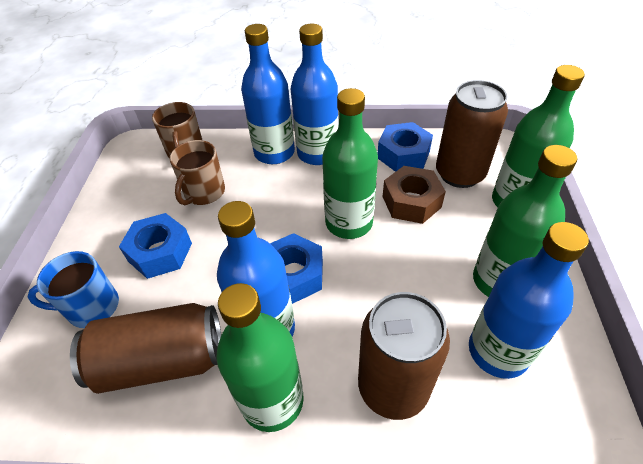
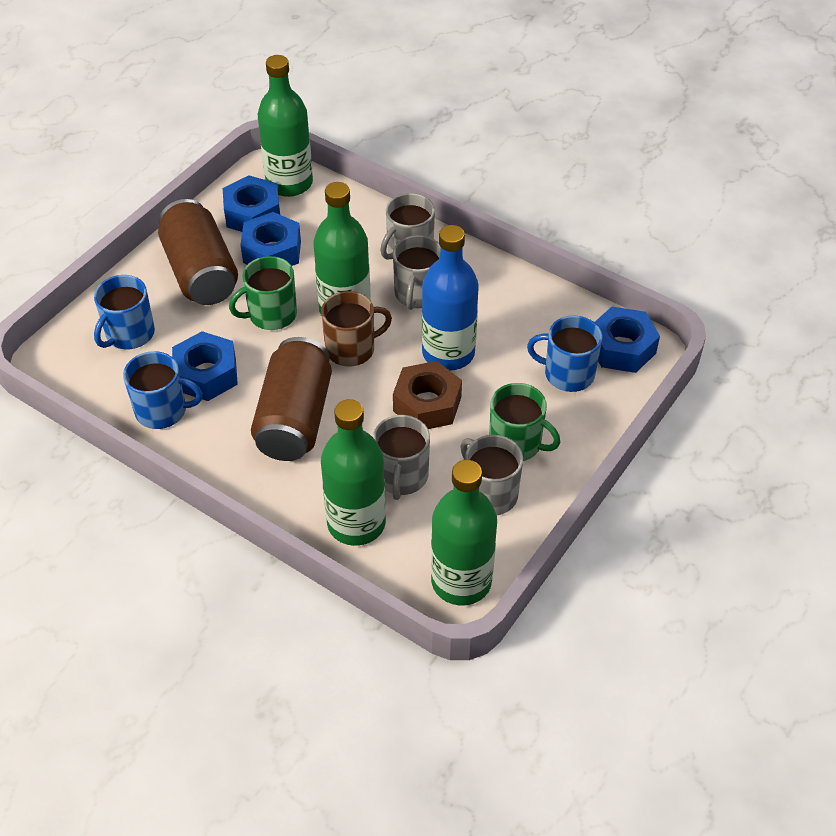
blue bottle: [217,201,295,337] [241,24,295,164] [291,24,338,165] [469,222,589,379] = 4 -> [422,225,479,371] = 1
blue mug: [28,251,119,328] = 1 -> [94,275,155,349] [123,351,203,429] [527,315,602,392] = 3
blue nut: [119,213,192,279] [270,233,323,304] [378,122,433,172] = 3 -> [172,331,238,401] [223,176,280,232] [240,212,301,266] [595,307,660,373] = 4
brown can: [70,303,221,394] [358,292,450,420] [436,80,508,188] = 3 -> [158,199,238,305] [251,337,332,461] = 2
brown mug: [152,102,202,159] [170,140,225,205] = 2 -> [321,291,392,366] = 1
green mug: none = 0 -> [229,256,297,330] [489,383,560,461] = 2
grey mug: none = 0 -> [373,415,430,500] [380,193,435,260] [393,235,441,310] [460,435,523,515] = 4

